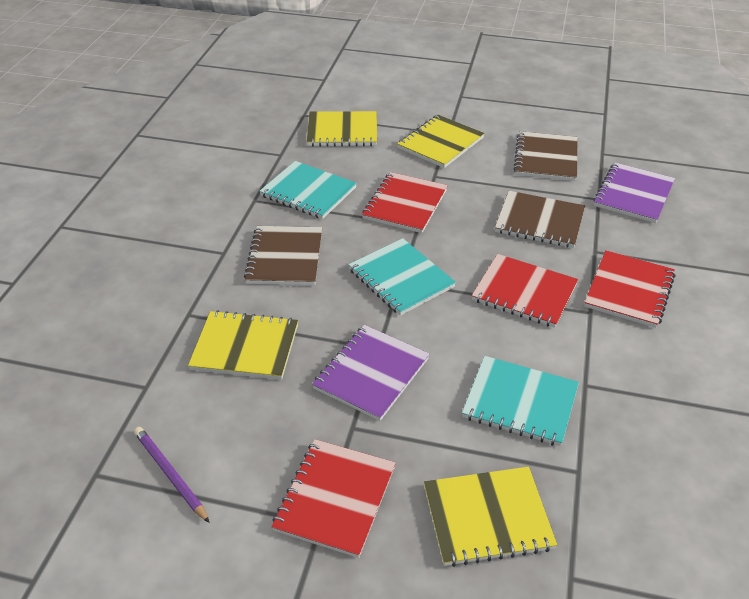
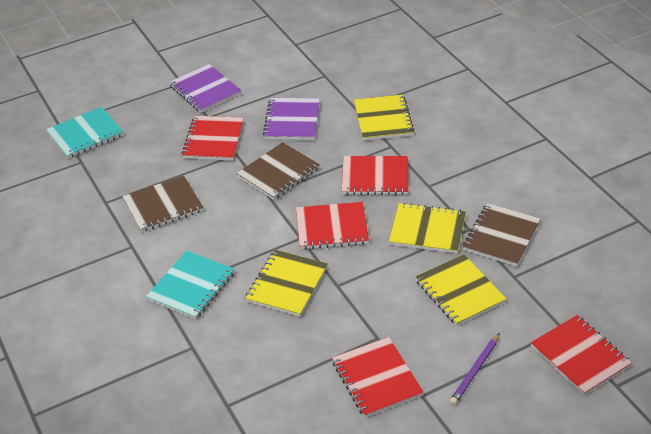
red notebook: [271,439,396,558] [362,172,448,233] [472,254,578,328] [584,250,675,328] = 4 -> [182,116,244,161] [296,202,369,250] [332,337,424,418] [342,156,408,195] [531,315,632,395] = 5
turquoise notebook: [259,161,357,219] [348,238,456,316] [462,356,579,446] = 3 -> [46,107,124,158] [146,250,235,319] = 2

